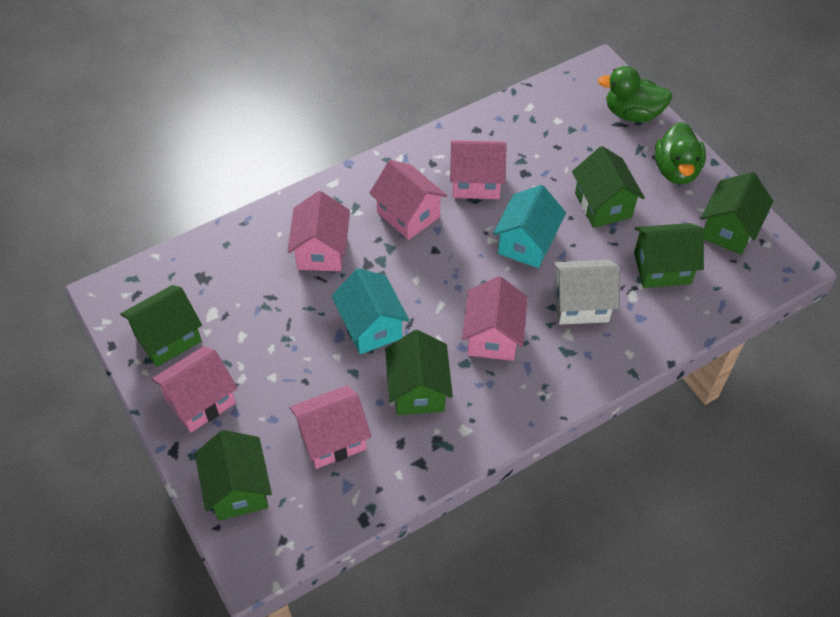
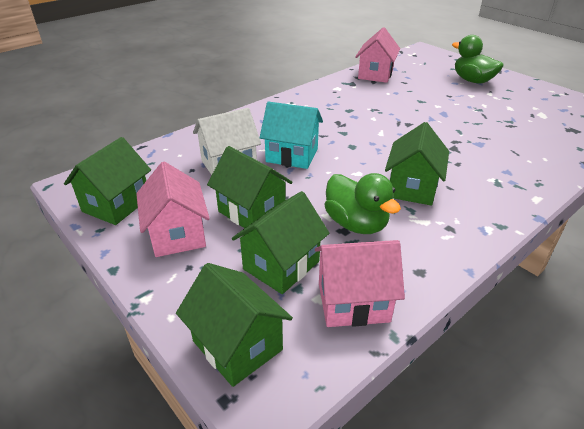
green house: [120,285,202,367] [195,430,272,521] [385,330,453,415] [572,146,645,228] [634,223,704,288] [701,172,773,255] = 6 -> [64,137,151,225] [176,263,293,387] [207,146,293,228] [232,191,330,294] [385,122,449,206] = 5
pink house: [151,346,238,432] [287,191,350,271] [289,385,371,469] [369,160,447,240] [450,140,507,199] [462,276,528,361] = 6 -> [136,162,210,257] [315,240,405,327] [355,27,400,83] = 3
turquoise house: [332,268,409,354] [493,185,566,268] = 2 -> [260,101,323,169] = 1

